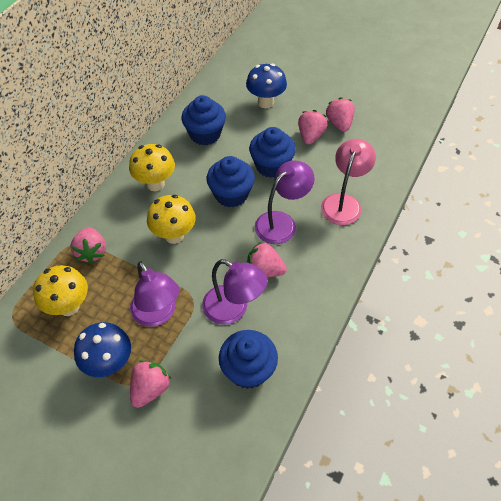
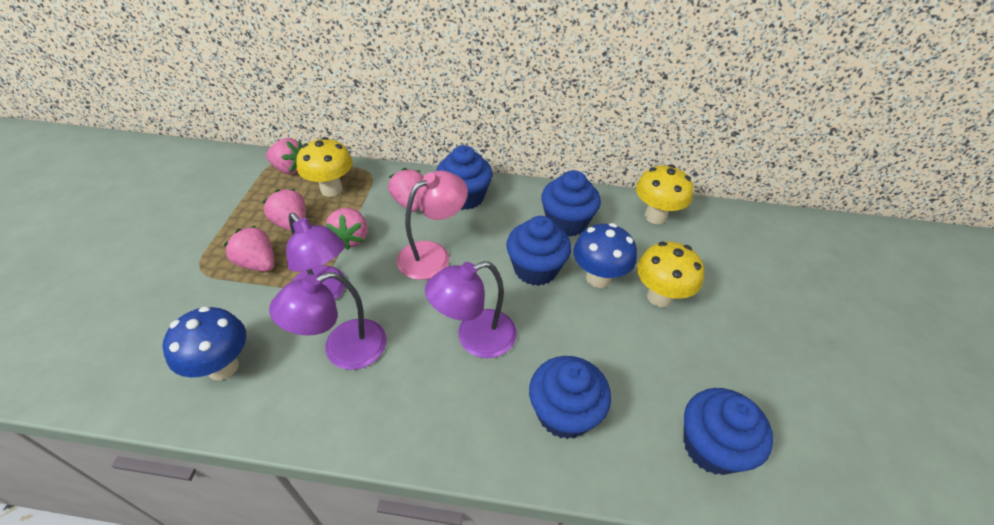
blue cupcake: [181,95,226,145] [207,156,255,207] [219,330,278,389] [249,127,296,178] = 4 -> [436,145,493,210] [506,216,571,286] [529,356,611,439] [541,170,601,237] [683,388,773,475] = 5

